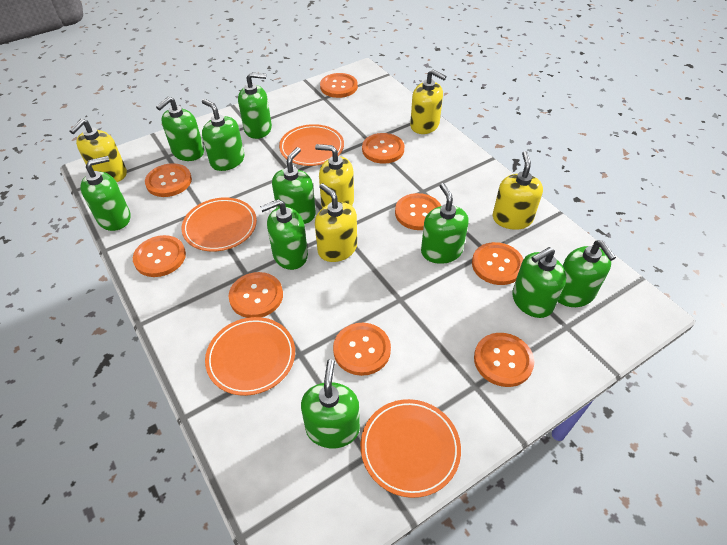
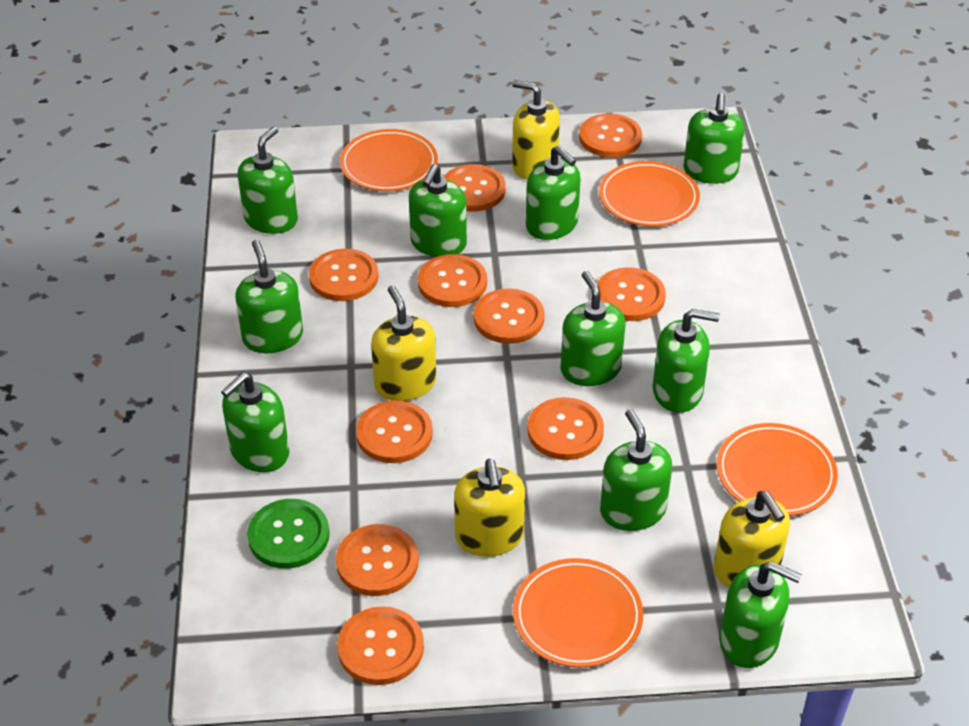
green button: none = 0 -> [247,499,330,569] = 1
orange button: [133,235,186,277] [145,163,192,197] [229,272,283,318] [320,73,358,98] [333,323,391,376] [362,133,405,164] [395,193,441,230] [472,242,524,285] [474,333,534,387] = 9 -> [309,249,379,301] [336,524,419,596] [337,606,424,685] [356,400,433,463] [418,254,487,307] [444,164,506,211] [473,288,545,344] [527,397,604,460] [579,113,642,158] [597,267,666,321] = 10
yellow soap dispenser: [69,119,127,182] [315,144,354,208] [315,183,357,262] [410,69,446,134] [493,151,543,230] = 5 -> [371,285,436,401] [454,459,525,557] [512,80,560,180] [714,491,790,587] = 4

